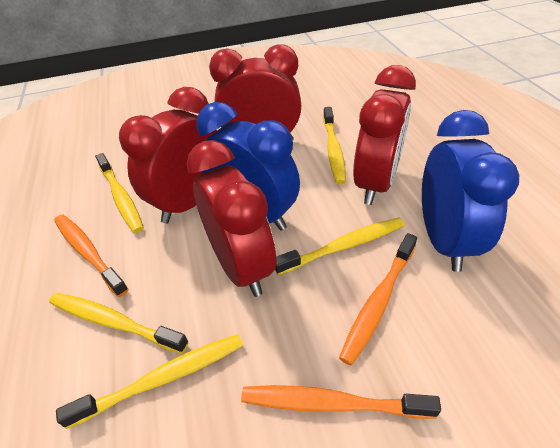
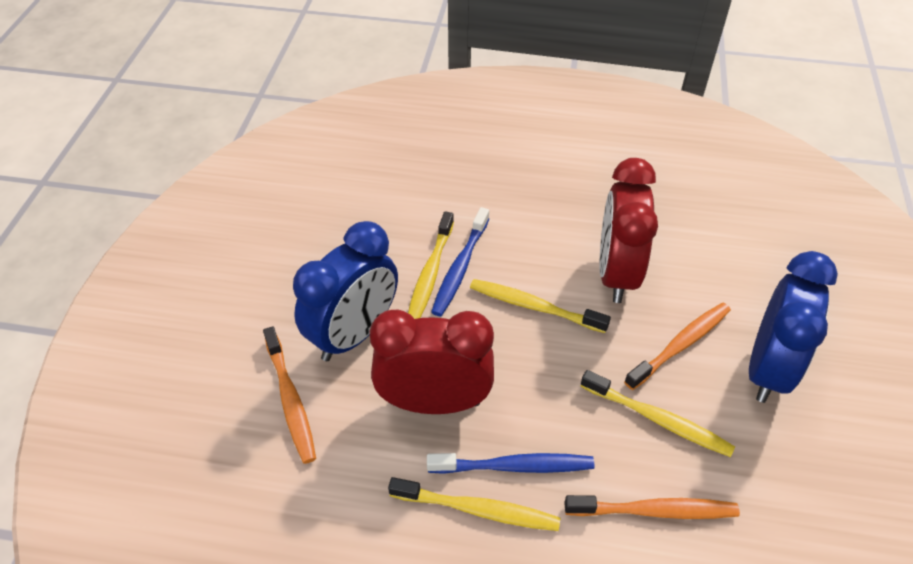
blue toothbrush: none = 0 -> [427,453,595,474] [431,207,489,316] = 2
red clock: [119,87,217,224] [187,140,276,297] [209,44,302,140] [353,65,416,205] = 4 -> [370,310,494,414] [599,158,658,303] = 2
yellow toothbrush: [49,293,189,354] [56,334,243,429] [95,153,144,233] [275,217,405,275] [323,107,346,184] = 5 -> [388,477,561,531] [408,211,454,319] [470,279,611,333] [581,370,735,457] = 4

